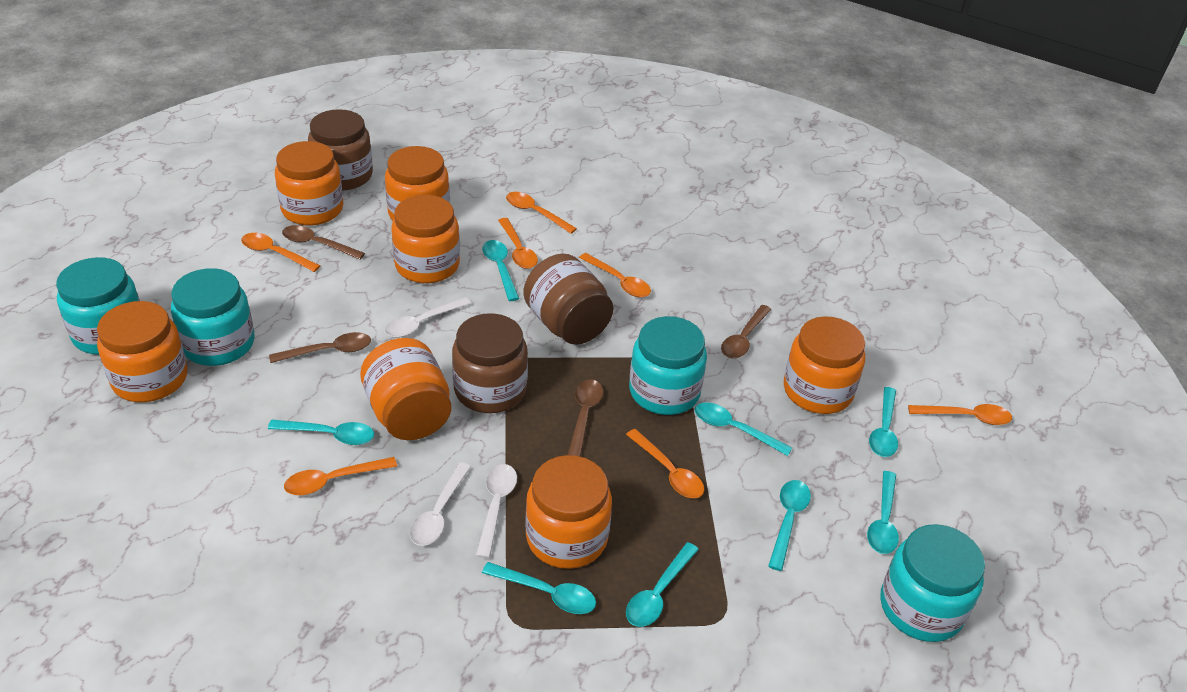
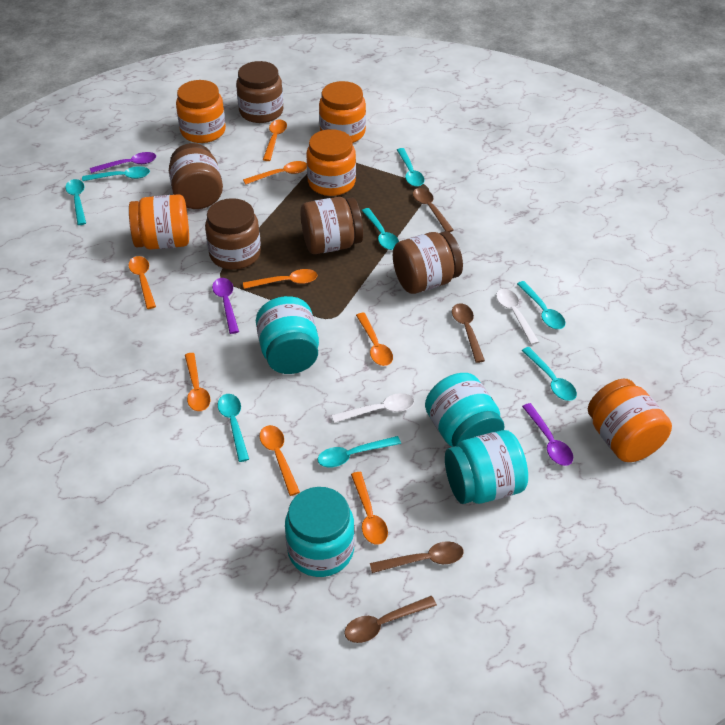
brown jar: [308,109,373,191] [452,313,528,413] [523,254,613,345] = 3 -> [169,143,223,209] [205,198,261,270] [236,61,283,123] [301,197,363,254] [393,231,463,294] = 5
orange jar: [97,301,188,402] [275,141,343,225] [360,338,451,440] [385,146,450,221] [391,195,460,283] [525,455,612,569] [784,316,865,414] = 7 -> [129,194,189,249] [176,80,226,143] [306,129,356,196] [319,81,366,143] [588,379,672,462] = 5
orange spoon: [241,233,320,272] [284,457,397,495] [498,218,538,269] [506,192,577,234] [579,253,651,297] [626,429,704,498] [908,404,1012,425] = 7 -> [128,256,156,309] [185,353,210,411] [243,161,307,185] [243,269,317,289] [260,425,300,496] [263,120,287,161] [351,472,388,545] [356,313,393,366] = 8
purple spoon: none = 0 -> [90,152,156,173] [212,278,239,334] [522,403,573,466] = 3
white spoon: [385,297,471,338] [410,462,471,546] [476,464,517,558] = 3 -> [332,393,414,423] [496,289,539,345] = 2

